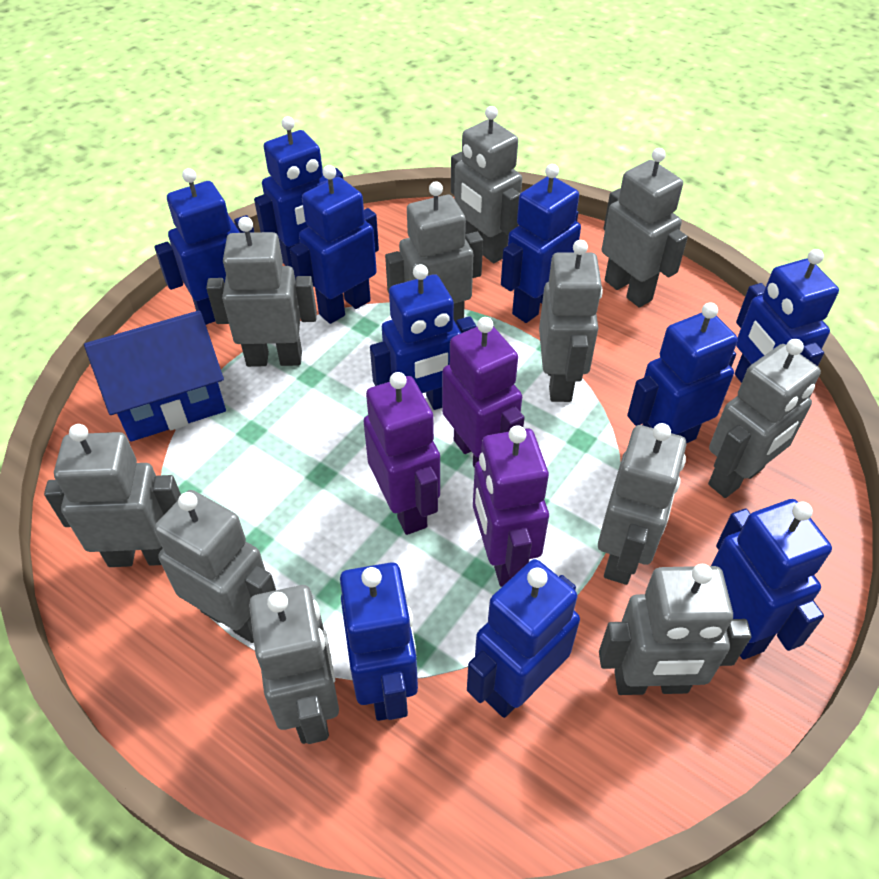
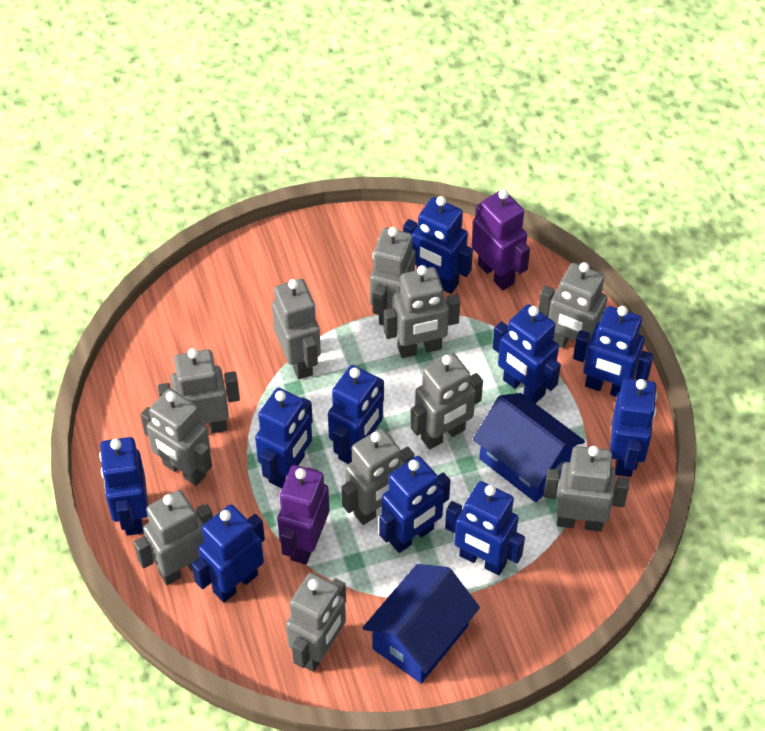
blue house: [84,310,226,442] = 1 -> [363,564,480,683] [473,393,585,502] = 2
purple robot: [363,372,440,535] [442,317,524,468] [473,425,549,587] = 3 -> [277,465,330,564] [472,189,530,290] = 2

